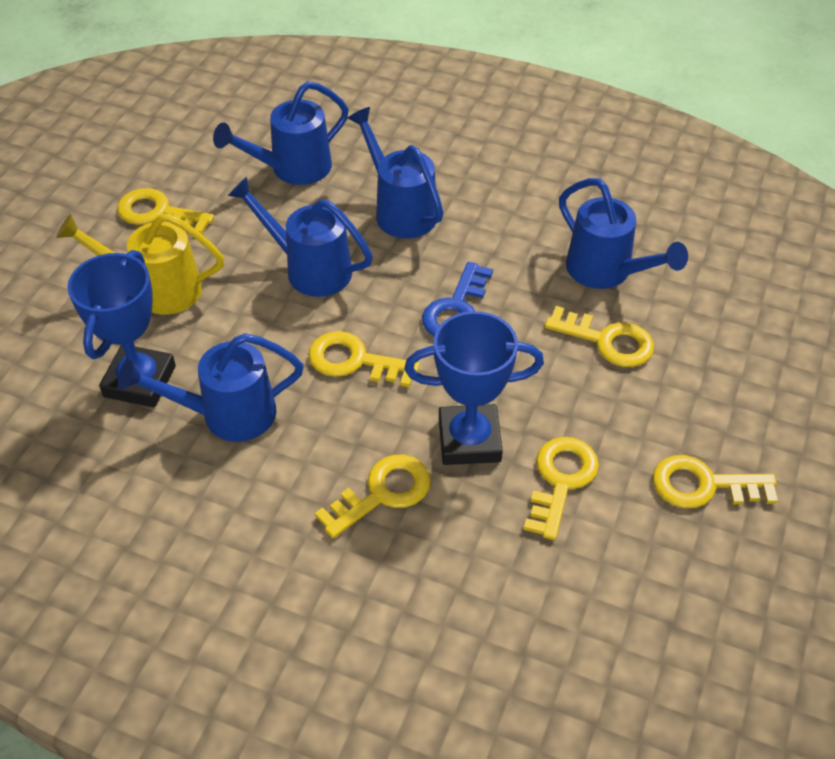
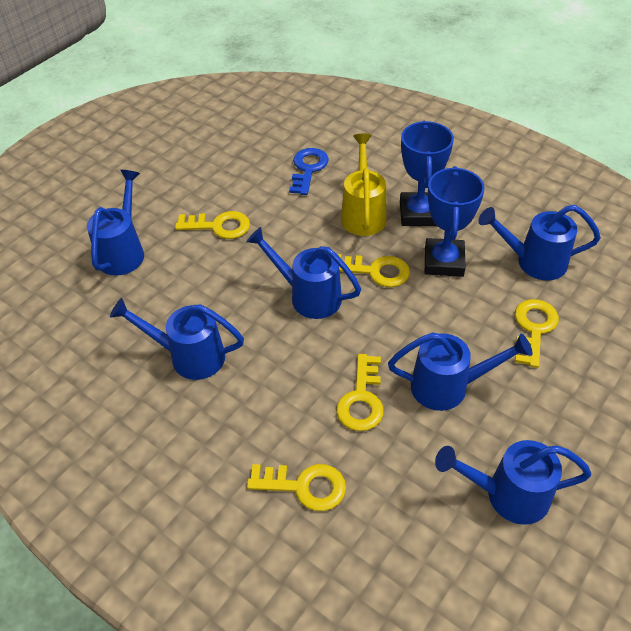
blue watering can: [118,333,304,442] [213,81,349,185] [228,177,373,297] [347,107,443,239] [559,178,688,289] = 5 -> [87,170,144,276] [110,298,244,380] [246,227,361,319] [388,333,532,411] [435,440,592,525] [478,205,601,280] = 6
yellow key: [117,188,214,234] [308,331,419,387] [315,454,431,538] [524,437,599,540] [545,306,654,367] [653,455,778,508] = 6 -> [175,211,250,239] [247,464,346,511] [336,354,384,431] [337,254,410,287] [515,299,559,368] = 5

